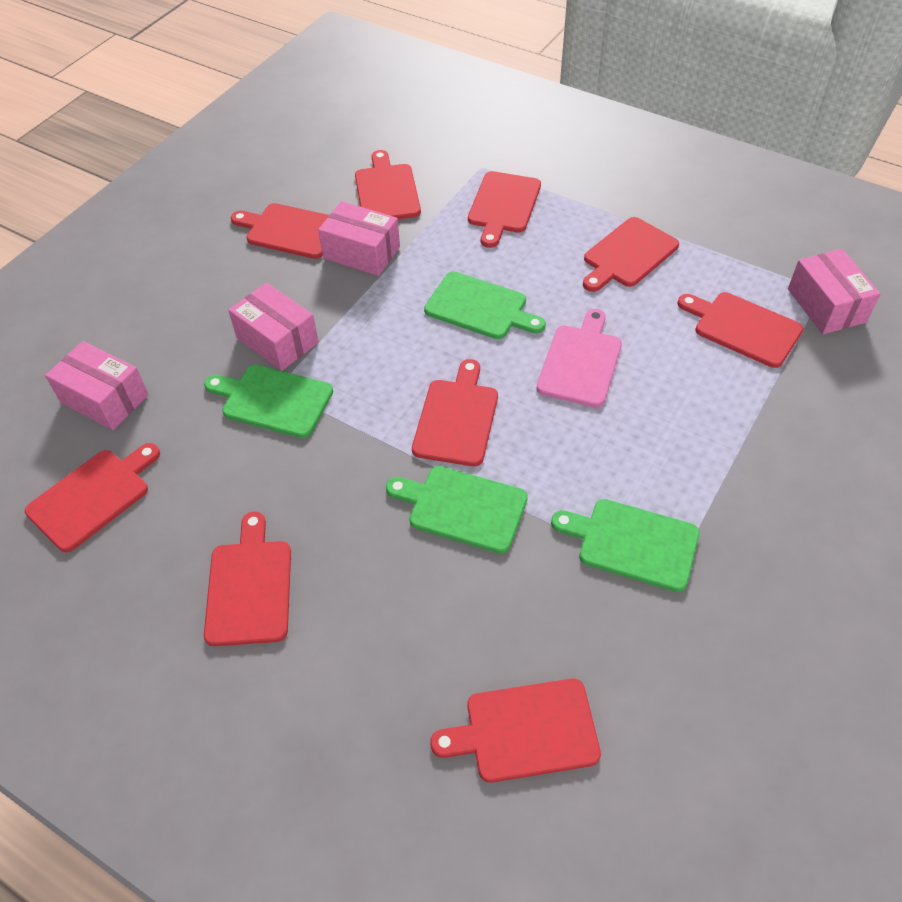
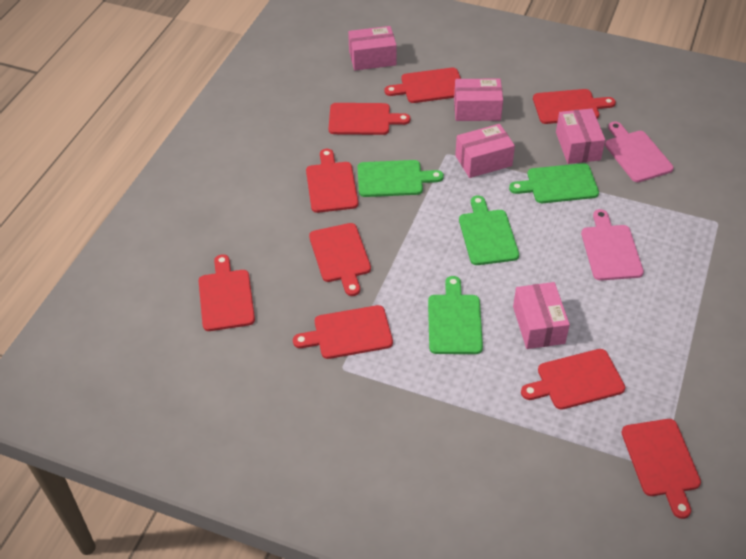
pink box: [45,341,149,430] [228,283,319,371] [318,201,400,276] [788,249,880,334] = 4 -> [348,26,397,71] [454,78,503,121] [455,124,515,178] [513,282,570,349] [556,109,605,164] = 5
pink cutting board: [536,309,622,408] = 1 -> [581,209,644,281] [605,121,674,182] = 2

